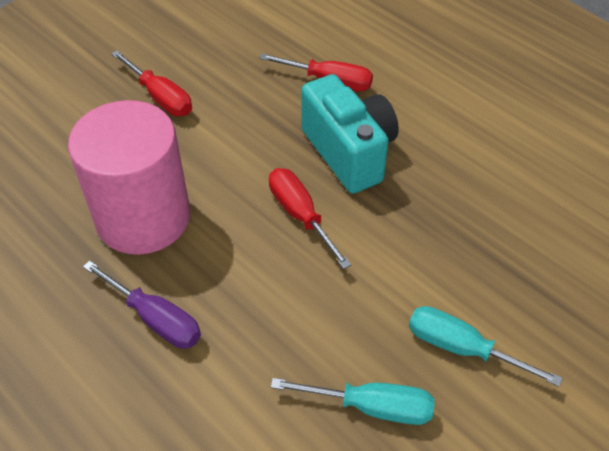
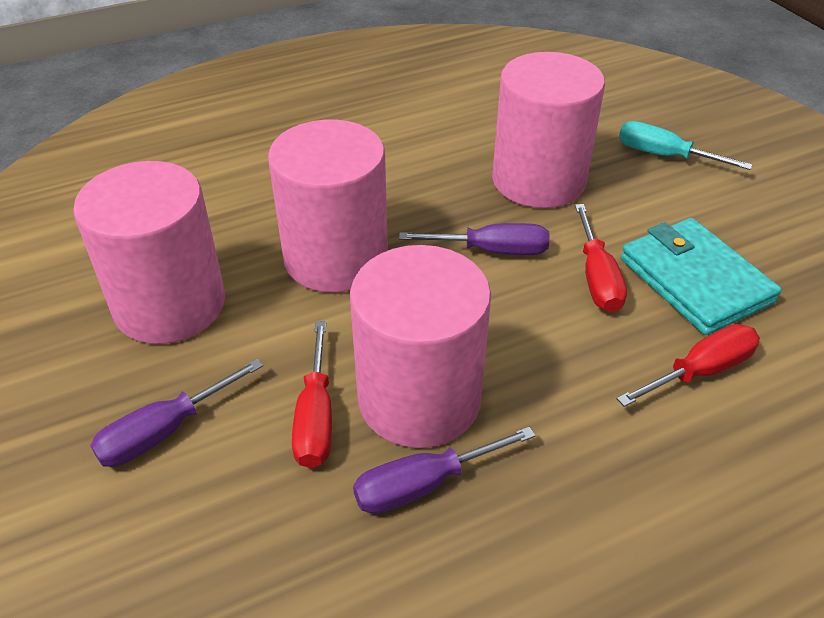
pink cylinder: [68,100,190,255] = 1 -> [73,161,225,344] [268,120,388,292] [350,245,491,448] [492,52,605,208] = 4
purple screwdriver: [83,260,201,349] = 1 -> [90,359,263,467] [353,427,535,514] [399,223,550,255] = 3
turquoise camera: [301,74,399,193] = 1 -> none = 0
turquoise screwdriver: [271,378,434,425] [409,306,563,387] = 2 -> [619,121,753,170] = 1
turquoise wallet: none = 0 -> [621,218,782,335] = 1

